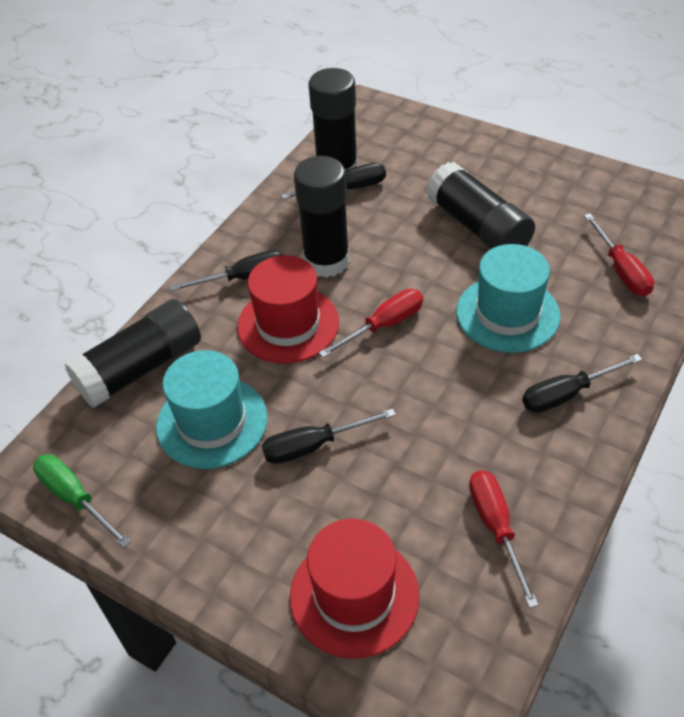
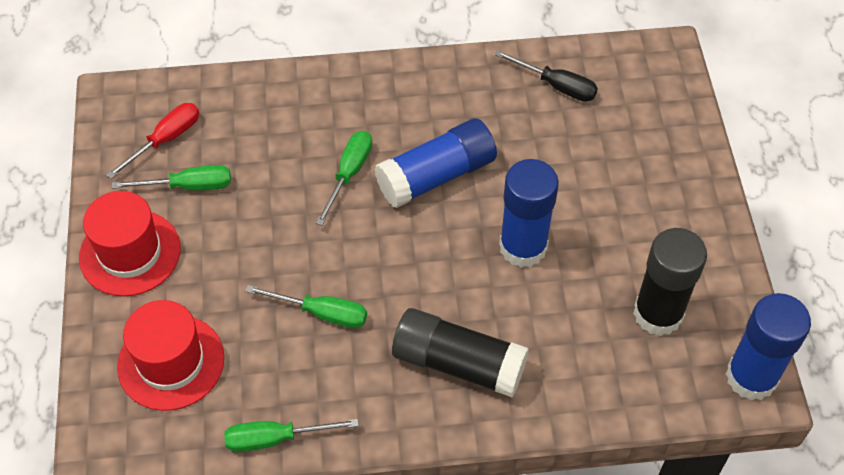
black glue stick: [64,299,201,408] [294,156,350,278] [309,68,358,171] [426,162,535,249] = 4 -> [392,308,529,397] [633,228,707,336] = 2
black screwdriver: [169,250,284,291] [262,409,396,464] [281,163,386,199] [522,354,643,413] = 4 -> [494,50,598,102] = 1
blue glue stick: none = 0 -> [374,118,497,208] [499,159,559,268] [726,293,811,401] = 3
green screwdriver: [33,454,131,548] = 1 -> [112,165,231,190] [224,419,359,452] [245,285,367,328] [316,131,372,226] = 4
red screwdriver: [319,289,423,358] [469,470,539,608] [584,213,654,296] = 3 -> [106,103,199,179] = 1
turquoise hat: [156,350,267,469] [456,244,560,353] = 2 -> none = 0

